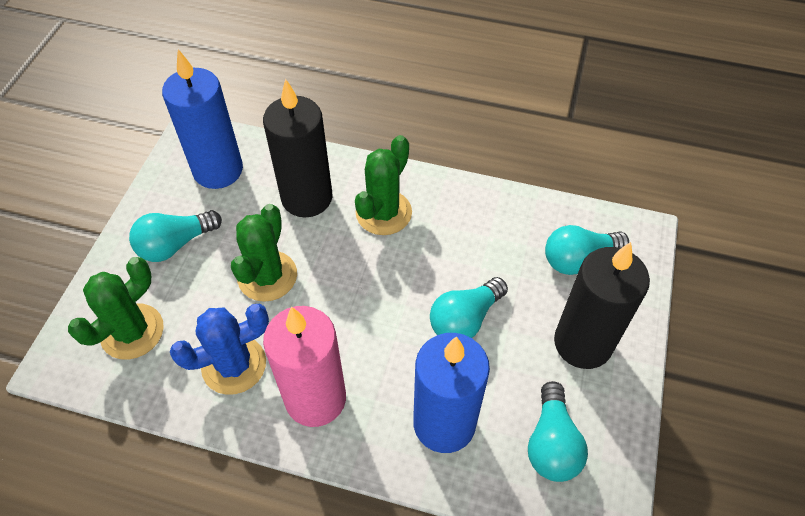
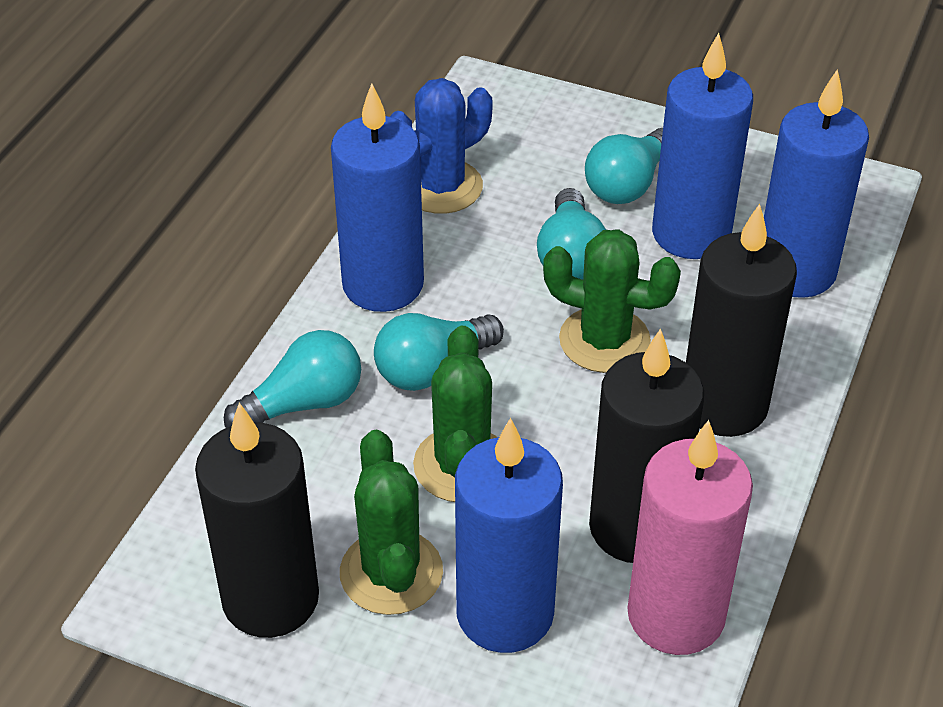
black candle: [263,79,333,218] [554,242,650,369] = 2 -> [195,403,319,638] [589,328,704,563] [686,204,797,437] = 3
blue candle: [162,49,243,189] [413,333,490,453] = 2 -> [331,83,424,312] [455,418,563,653] [652,33,753,259] [764,69,869,298] = 4

